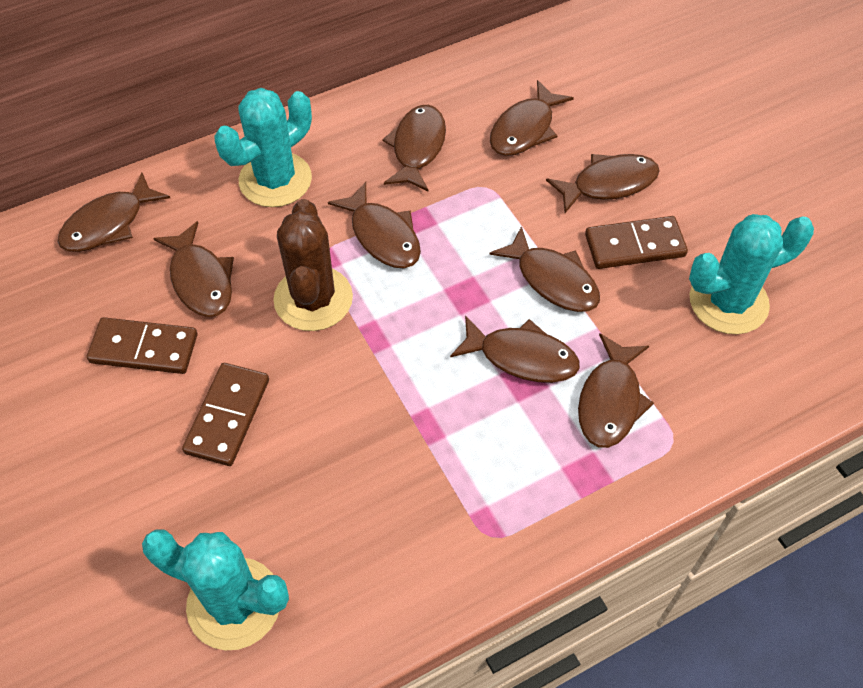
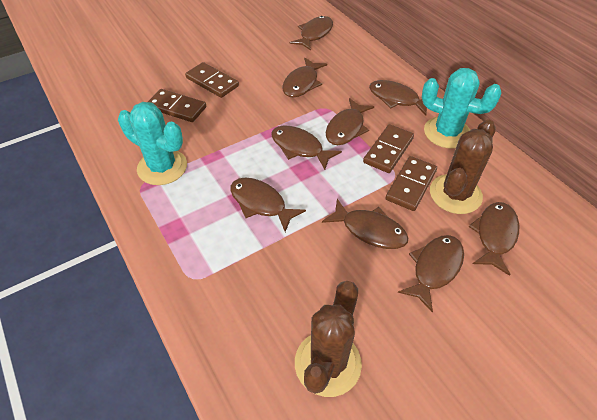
brown cactus: [273,199,353,331] = 1 -> [295,281,362,397] [430,120,496,214] = 2
brown domino: [87,317,197,374] [182,363,269,466] [585,216,688,269] = 3 -> [148,89,206,122] [185,62,239,98] [363,124,414,173] [386,156,437,211] = 4
turquoise cactus: [142,530,289,650] [214,88,312,207] [689,214,814,334] = 3 -> [118,102,187,185] [422,68,502,148] = 2

